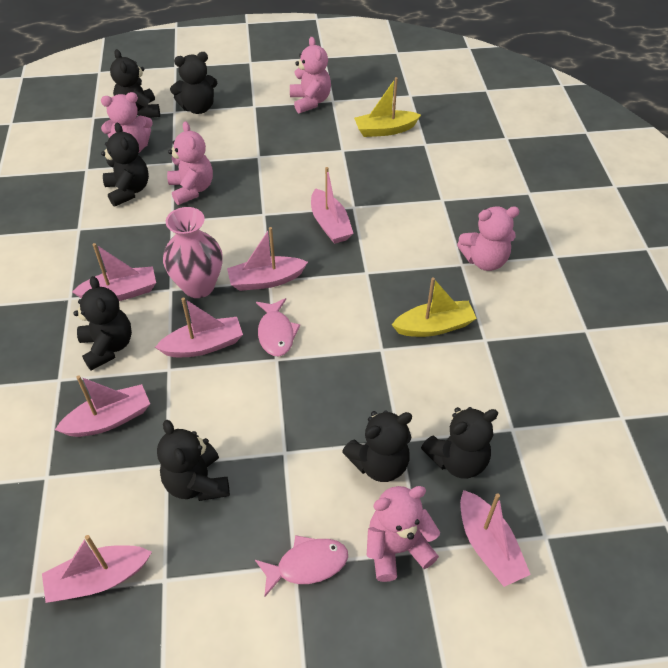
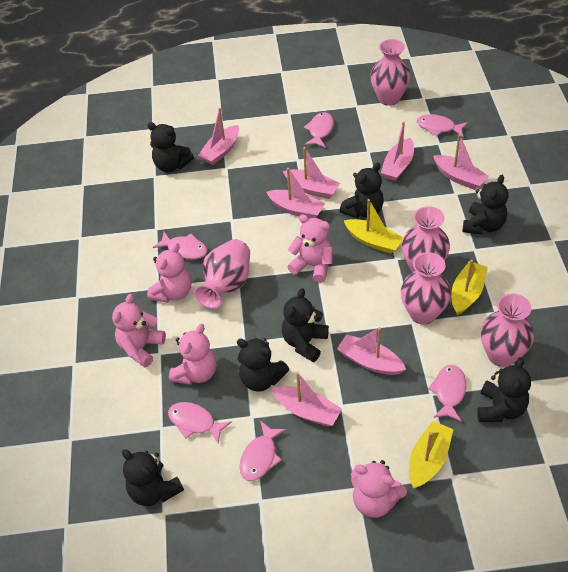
pink fish: [255,535,348,597] [256,298,300,356] = 2 -> [153,232,208,259] [168,402,232,443] [240,421,286,481] [304,112,334,148] [417,114,468,137] [428,365,466,422] = 6
pink vase: [163,207,223,298] = 1 -> [194,239,250,309] [370,39,410,106] [401,252,451,325] [402,206,450,272] [481,294,534,367] = 5
yellow boat: [354,77,421,137] [392,277,477,337] = 2 -> [344,199,403,254] [409,421,453,488] [451,260,488,315] = 3

